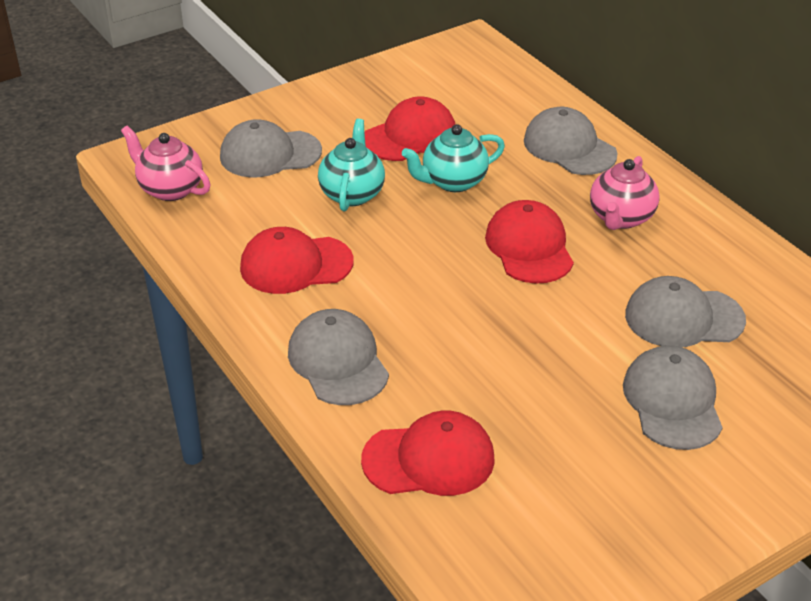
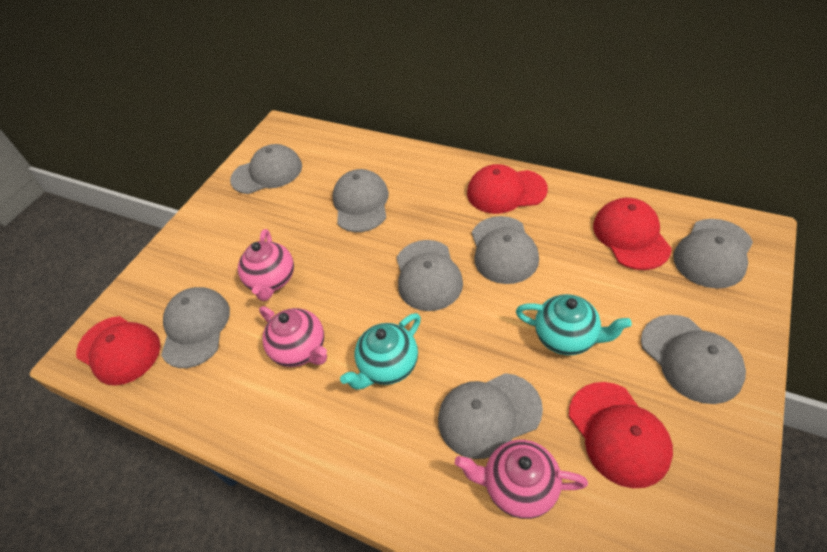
grey cap: [220,119,322,177] [288,309,389,405] [524,107,618,175] [623,345,723,450] [625,276,746,347] = 5 -> [161,287,230,368] [230,144,302,194] [332,169,389,232] [396,240,463,311] [438,373,543,459] [472,216,539,284] [641,315,746,404] [673,219,753,289] = 8
pink teapot: [121,126,211,201] [590,156,660,230] = 2 -> [238,229,294,301] [259,306,327,367] [455,440,588,519] = 3

